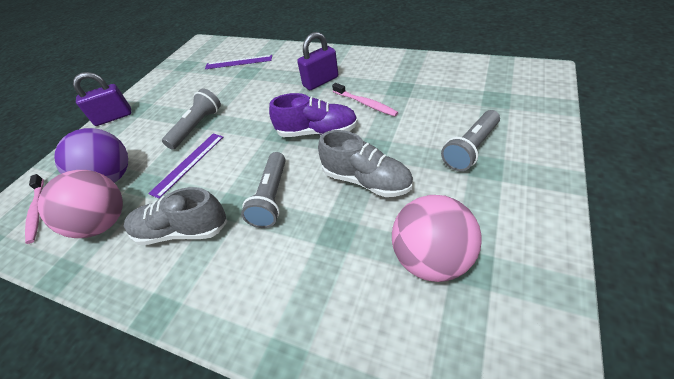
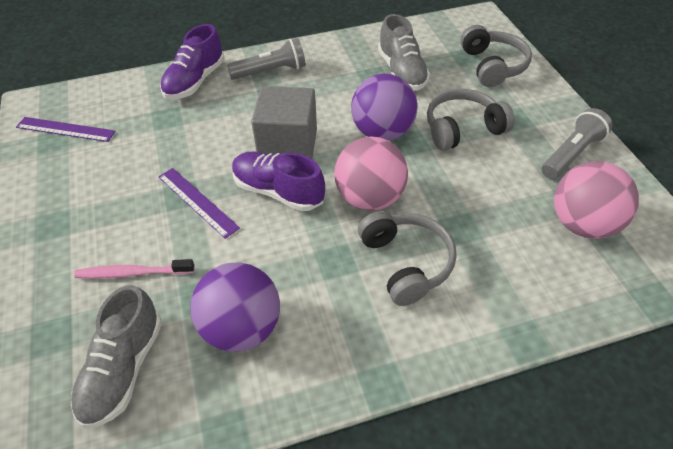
grey cube: none = 0 -> [251,86,317,159] = 1
grey flashlight: [162,88,221,150] [241,152,286,228] [441,110,500,171] = 3 -> [227,38,306,80] [541,108,612,179] = 2
grey headphones: none = 0 -> [358,211,457,306] [427,89,514,151] [460,25,532,87] = 3
pink toothbrush: [25,174,44,244] [332,83,399,116] = 2 -> [74,259,195,279] = 1
purple ball: [54,128,128,183] = 1 -> [190,263,280,352] [351,73,418,141] = 2
purple padlock: [73,72,132,126] [297,32,338,90] = 2 -> none = 0
purple shoe: [269,93,358,137] = 1 -> [160,24,225,99] [232,152,325,211] = 2

